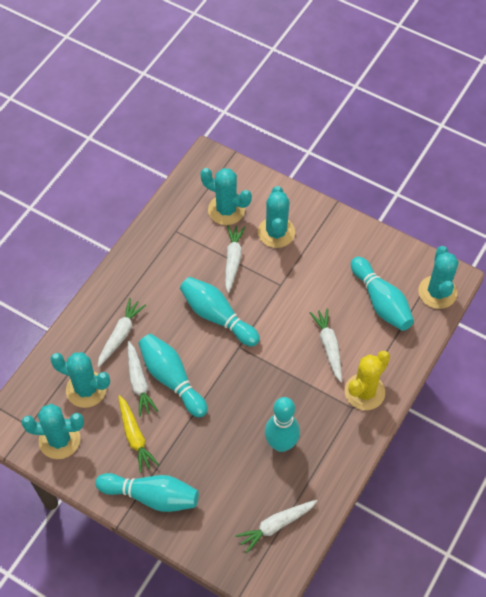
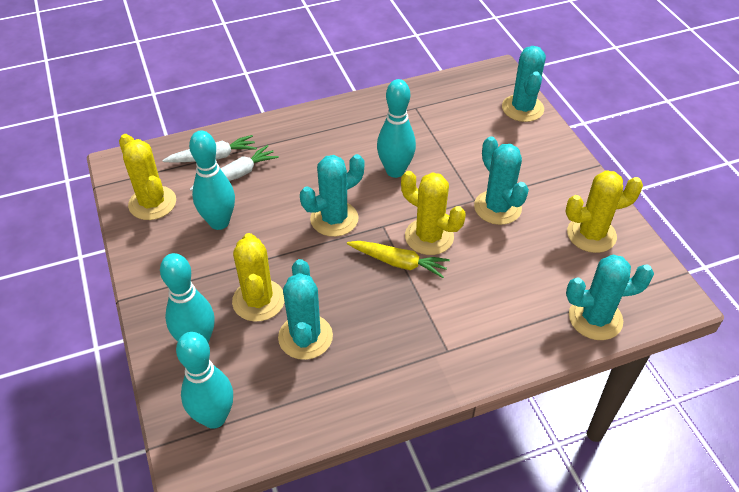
turquoise bowling pin: [95,473,199,512] [139,334,208,418] [180,277,260,346] [265,397,300,452] [351,257,414,331] = 5 -> [160,253,214,344] [176,332,233,429] [189,130,235,230] [377,79,416,178] = 4
white carrot: [98,298,146,367] [128,341,158,417] [225,225,245,293] [235,500,317,554] [310,308,342,382] = 5 -> [162,135,257,163] [190,145,279,191] = 2
yellow cactus: [345,351,390,410] = 1 -> [119,134,176,220] [232,233,285,322] [401,171,466,255] [566,170,643,253] = 4

